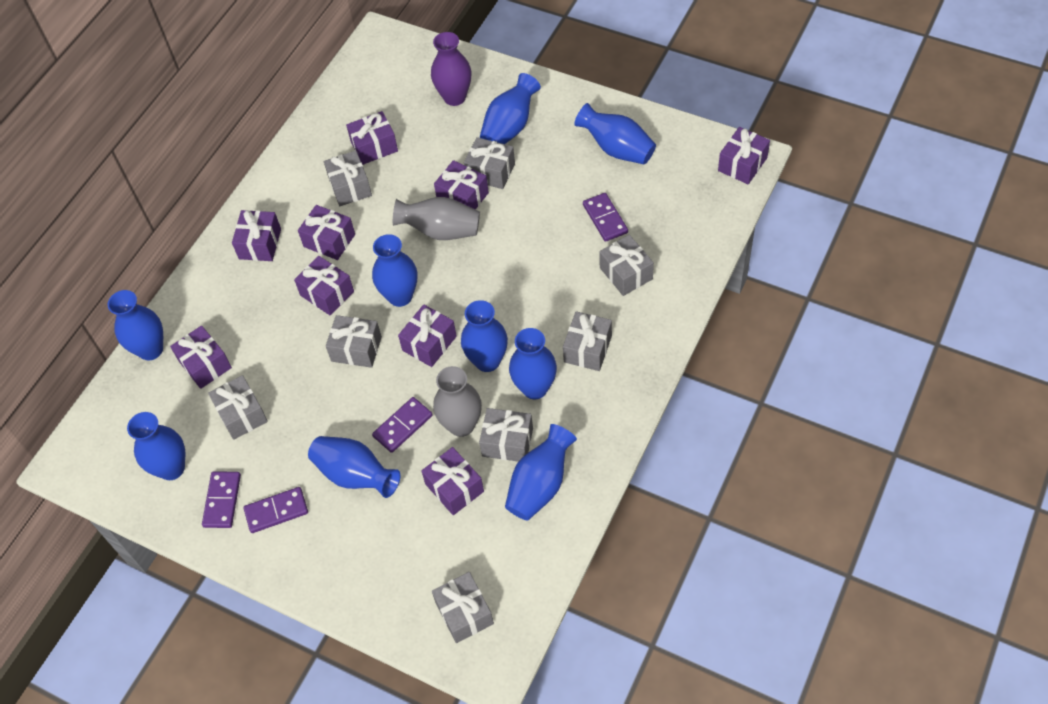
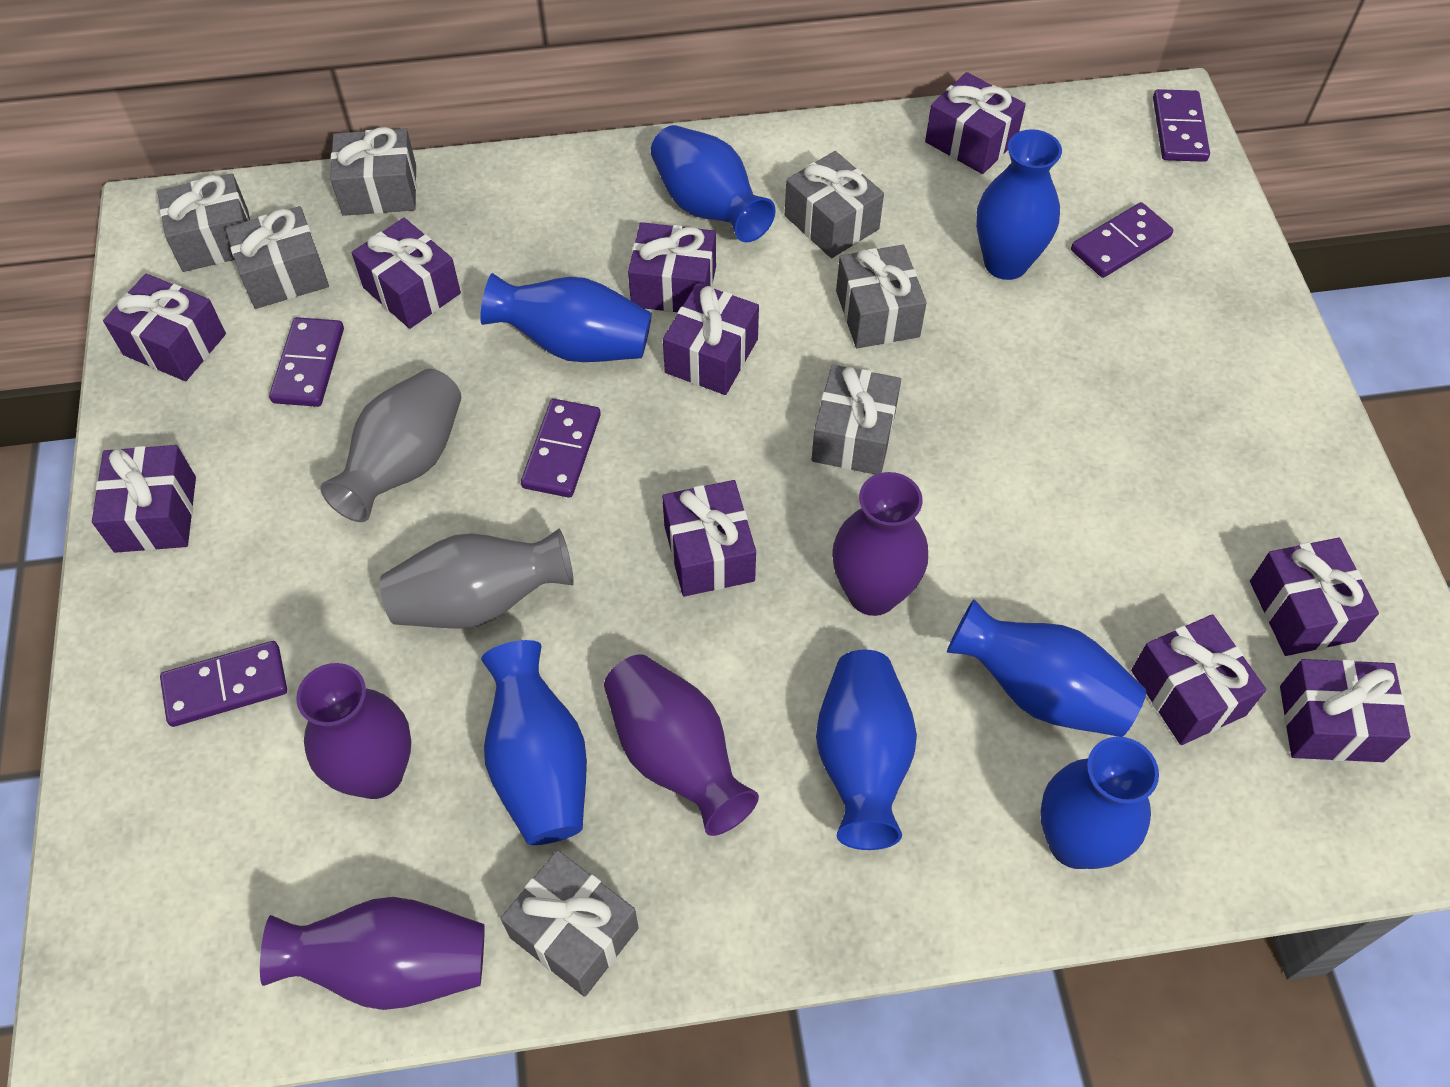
blue vase: [108,290,163,360] [127,412,185,480] [308,436,400,498] [372,234,417,307] [461,300,508,372] [480,73,541,144] [505,424,577,521] [509,328,557,399] [574,103,656,165] = 9 -> [480,273,652,362] [481,640,587,845] [651,125,776,242] [816,650,917,850] [947,599,1146,737] [976,129,1062,280] [1040,737,1159,869] = 7
grey gift: [208,375,268,440] [324,151,372,206] [326,315,382,368] [432,572,494,643] [464,137,515,189] [479,408,533,462] [563,311,612,371] [599,235,654,296] = 8 -> [157,173,250,272] [225,206,329,309] [330,127,417,216] [501,850,639,997] [785,151,884,258] [812,365,901,475] [836,245,927,349] = 7
purple domino: [202,471,241,528] [244,487,308,533] [372,397,433,453] [583,193,628,242] = 4 -> [160,641,287,727] [269,317,344,407] [521,399,601,498] [1071,202,1173,278] [1153,89,1210,162] = 5
purple gift: [170,326,232,389] [232,210,281,261] [294,256,354,316] [298,205,355,260] [346,111,398,165] [398,304,457,367] [421,447,484,515] [434,160,489,210] [718,127,770,184] = 9 -> [92,445,196,553] [103,274,226,381] [352,218,461,329] [628,222,716,312] [662,480,756,597] [663,283,759,395] [925,72,1026,174] [1131,614,1266,745] [1250,538,1379,656] [1280,659,1410,762] = 10
purple vase: [431,32,472,106] = 1 -> [260,897,485,1010] [296,663,411,799] [604,654,759,836] [832,472,928,616] = 4

